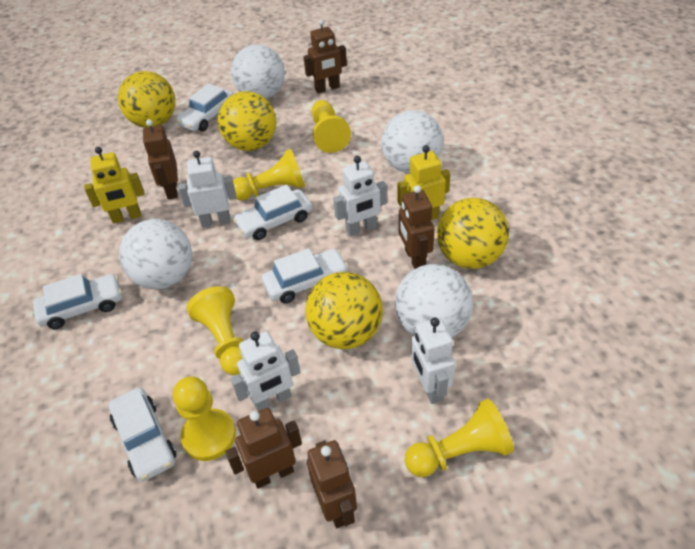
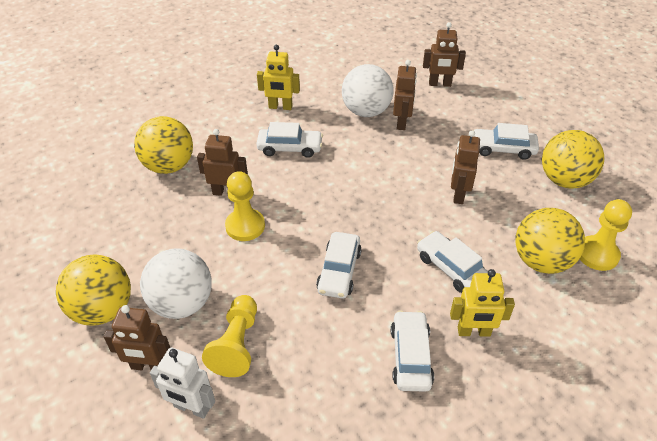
white ball: [119,219,192,289] [231,44,285,99] [381,110,443,173] [395,264,473,337] = 4 -> [140,248,212,319] [342,64,394,117] = 2
white robot: [178,151,236,228] [231,331,300,411] [333,156,387,236] [411,318,455,404] = 4 -> [150,348,215,419] = 1
yellow pawn: [173,376,236,461] [187,286,244,375] [233,149,305,201] [312,100,351,153] [405,399,514,477] = 5 -> [202,295,257,377] [225,171,265,241] [580,199,632,271] = 3

